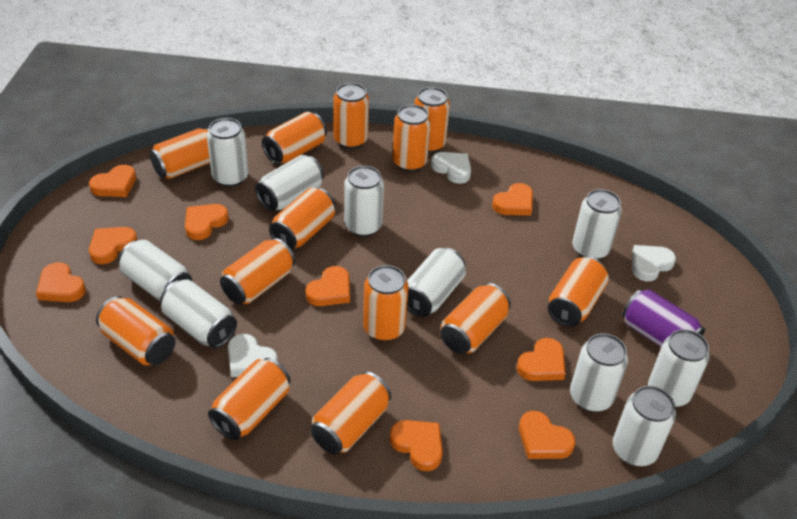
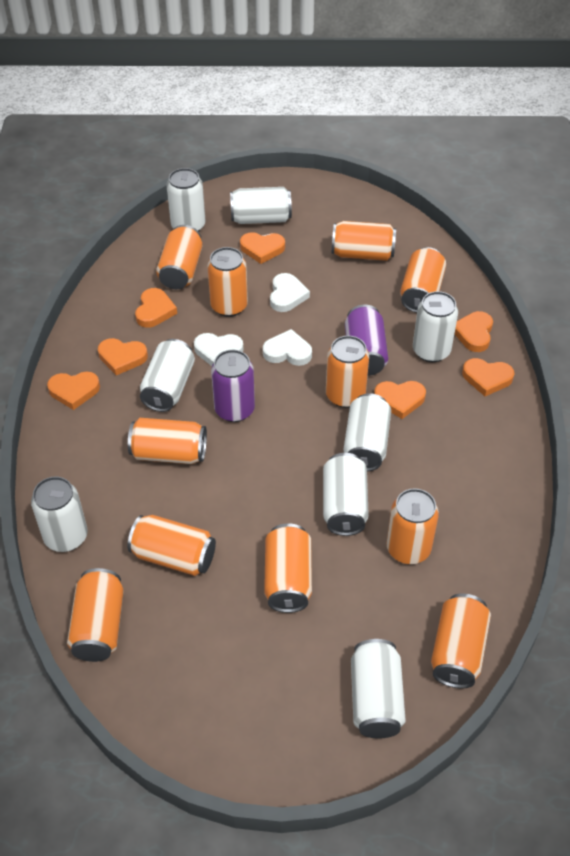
orange can: [96,296,175,366] [150,128,210,179] [208,358,290,440] [220,238,295,304] [262,112,327,164] [269,188,336,250] [310,372,391,454] [333,83,369,149] [363,265,409,341] [392,104,431,172] [414,87,450,153] [440,283,511,354] [548,257,609,327] = 13 -> [67,568,124,662] [128,418,207,464] [128,515,216,576] [156,225,202,289] [207,247,248,317] [264,523,312,613] [326,336,369,408] [332,221,396,261] [386,488,439,564] [400,247,446,313] [431,594,491,689] = 11
orange heart: [36,262,86,302] [89,165,136,197] [89,227,137,264] [185,204,229,240] [305,266,350,306] [390,420,443,471] [492,183,533,216] [517,338,566,381] [519,411,575,459] = 9 -> [47,372,100,410] [98,338,148,375] [135,288,177,328] [240,232,285,264] [374,381,426,419] [455,311,493,352] [462,358,514,396] = 7
purple can: [622,289,705,347] = 1 -> [211,350,255,422] [345,305,388,376] = 2
white can: [118,240,193,301] [160,279,237,348] [207,118,248,187] [255,155,324,211] [344,166,384,237] [407,248,466,317] [570,333,628,412] [572,189,622,260] [613,386,676,466] [648,329,710,407] = 10 -> [31,477,88,552] [140,339,195,412] [167,168,205,231] [230,187,292,224] [323,453,369,536] [343,393,391,471] [351,639,406,738] [413,291,458,362] = 8

